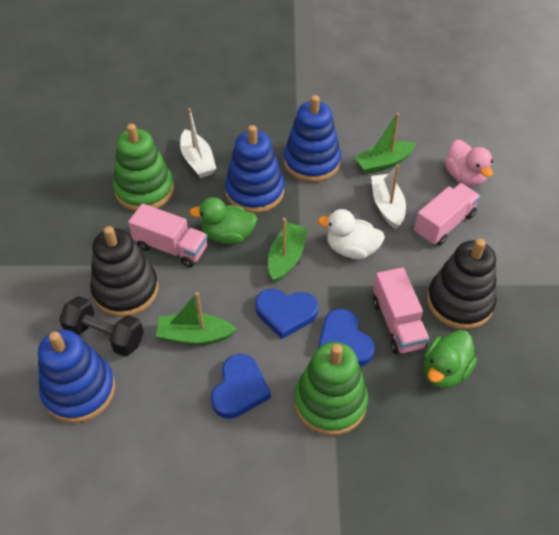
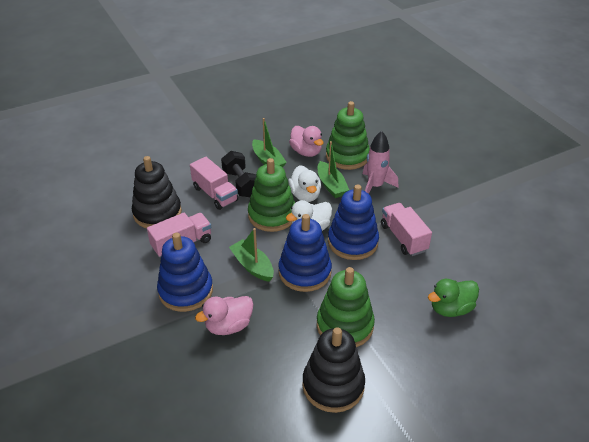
blue heart: [211,354,271,419] [255,289,318,339] [318,309,375,367] = 3 -> none = 0
green duck: [189,197,257,244] [424,330,477,388] = 2 -> [428,279,479,317] = 1
green stacking toy: [113,123,174,211] [294,342,368,436] = 2 -> [248,158,295,232] [317,267,375,347] [326,101,370,170] = 3
pink duck: [445,140,493,186] = 1 -> [195,296,254,335] [289,126,324,157] = 2
pink rocket: none = 0 -> [363,131,398,194] = 1
white boat: [180,108,216,178] [371,164,406,229] = 2 -> none = 0
white duck: [318,209,385,259] = 1 -> [286,200,332,231] [288,165,321,202] = 2

